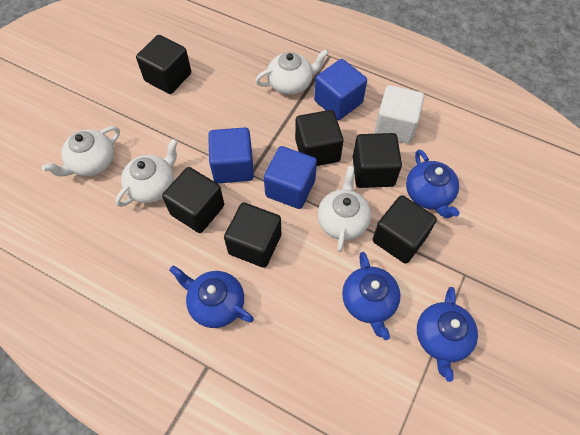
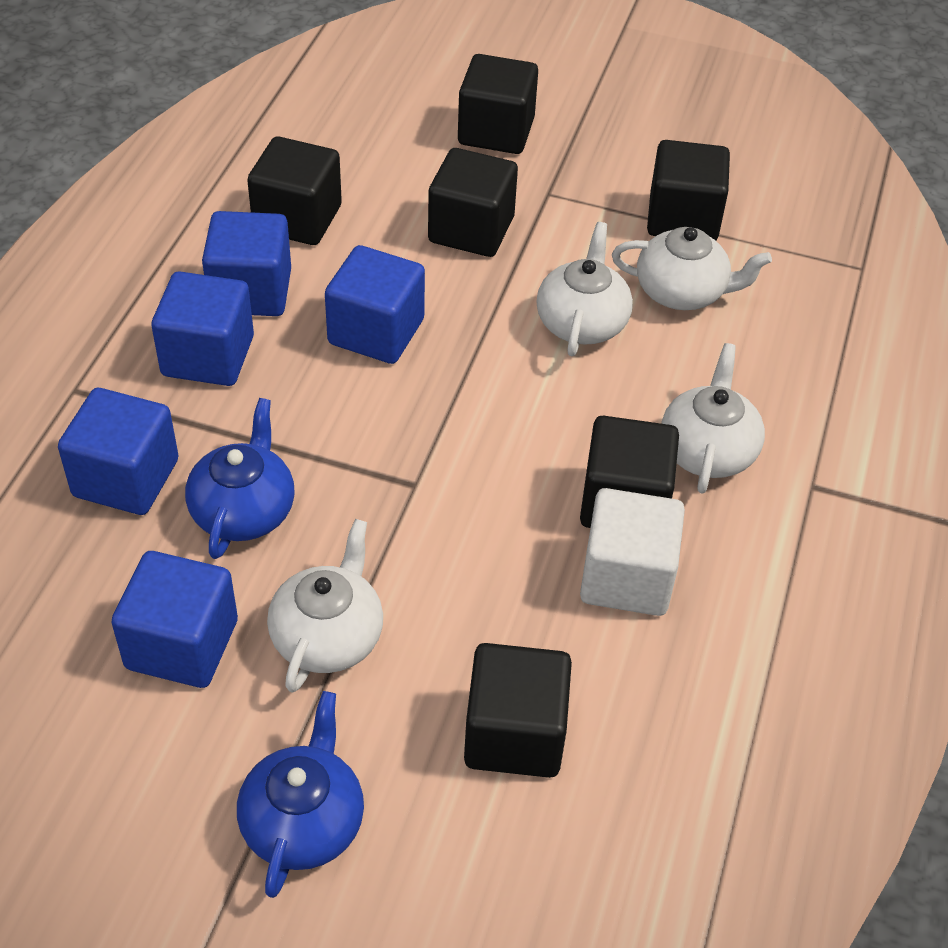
blue cube: [208,127,254,183] [264,146,317,209] [314,59,367,120] = 3 -> [58,388,178,515] [111,551,238,688] [151,271,254,386] [202,211,291,316] [325,245,425,364] = 5
blue teapot: [169,265,254,328] [342,252,401,340] [406,149,460,218] [417,287,478,382] = 4 -> [185,398,295,559] [237,691,364,898] = 2

